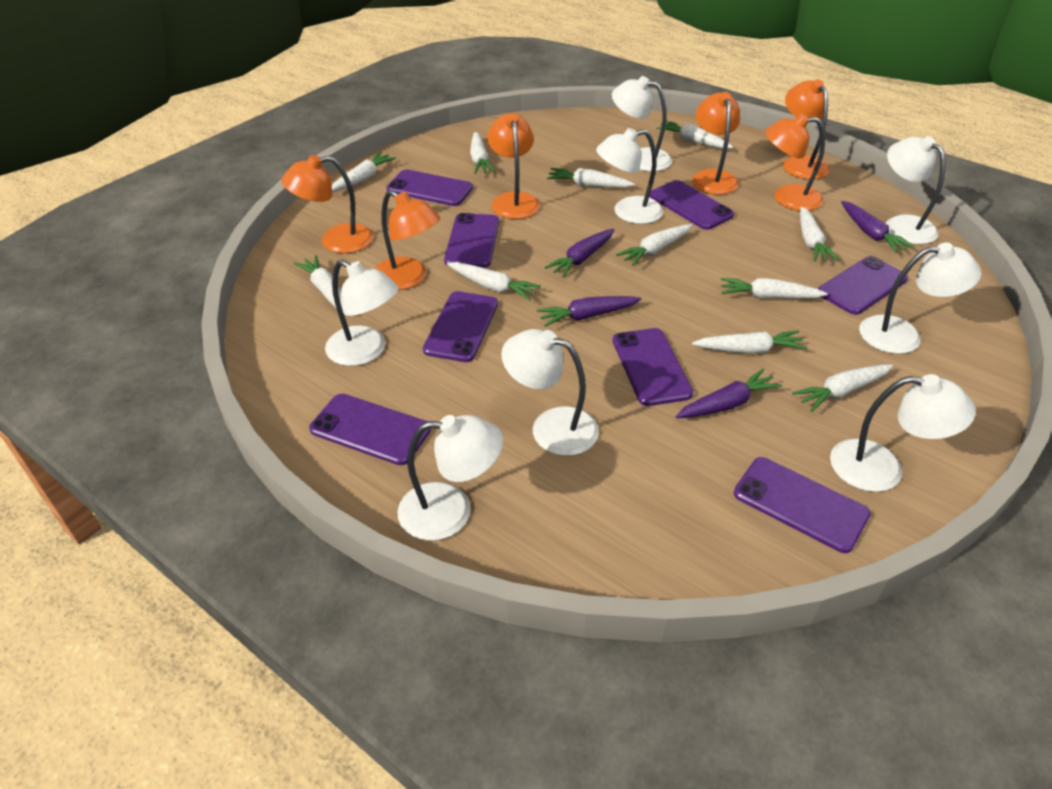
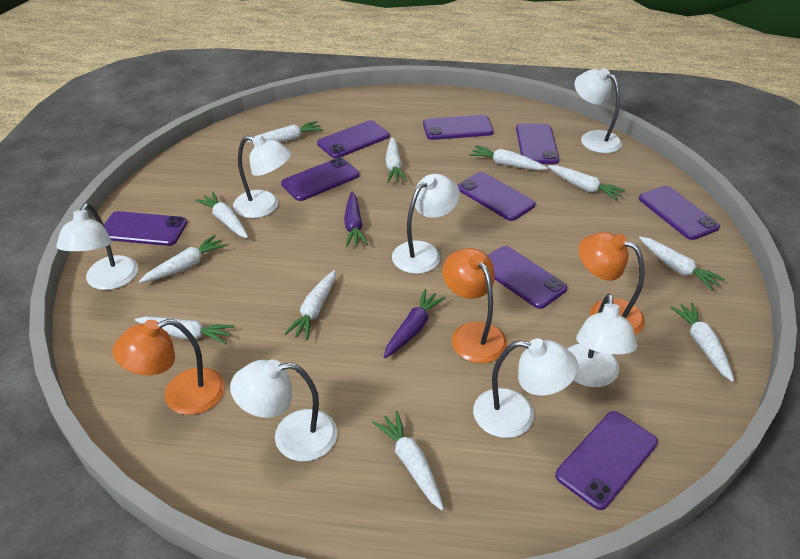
orange lamp: [281,155,373,253] [375,190,440,290] [487,113,540,219] [692,92,740,195] [765,114,825,211] [783,79,829,179] = 6 -> [112,319,225,415] [442,248,507,363] [579,232,645,335] = 3
purple carrot: [537,296,641,327] [544,229,614,278] [675,369,782,418] [841,201,914,253] = 4 -> [344,191,368,247] [384,289,446,358] = 2
purple phone: [309,394,431,465] [386,169,473,206] [423,291,498,362] [444,213,499,268] [613,328,693,406] [650,180,734,230] [734,457,871,553] [818,256,908,315] = 8 -> [104,211,187,246] [281,157,360,201] [317,120,390,158] [423,115,494,140] [458,172,536,221] [487,246,567,309] [516,123,559,164] [555,411,658,510] [639,186,720,240] = 9
white lamp: [325,259,399,366] [398,415,503,541] [501,329,599,456] [596,128,663,224] [612,76,672,171] [830,374,976,492] [859,243,981,354] [886,136,946,244] = 8 -> [56,203,138,290] [230,359,337,461] [233,135,292,218] [392,174,460,274] [473,339,578,438] [567,294,637,387] [575,68,622,153] = 7

